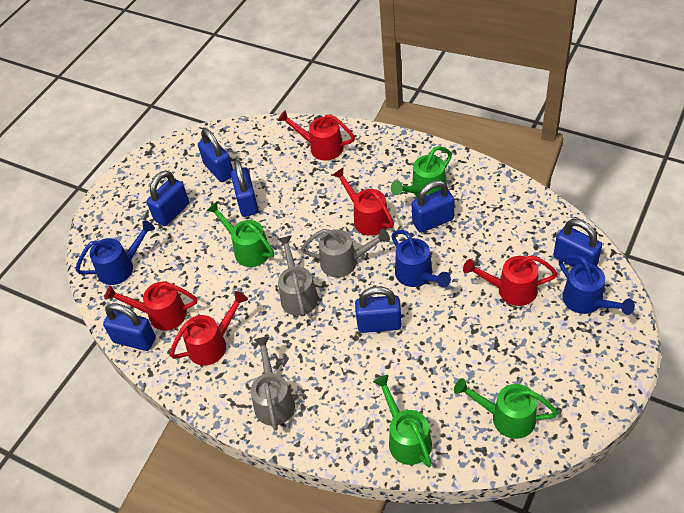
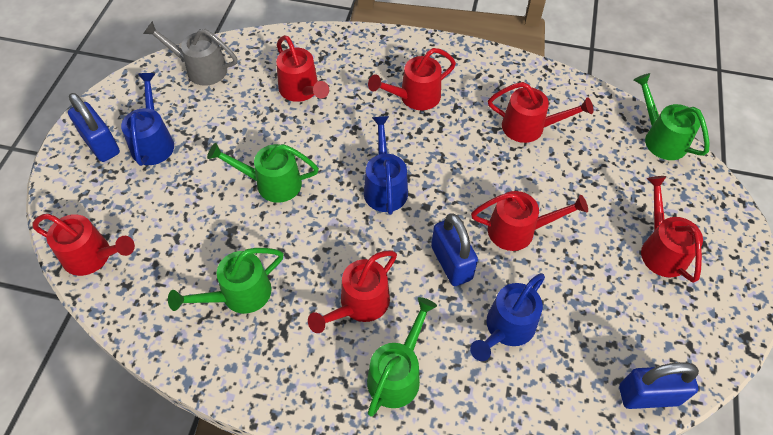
blue padlock: [103,303,156,351] [147,170,189,226] [198,129,233,182] [231,160,258,217] [355,286,402,333] [412,180,454,233] [553,219,602,267] = 7 -> [68,93,120,162] [431,213,478,286] [619,362,699,409] = 3
grey watering can: [251,336,295,431] [278,235,318,316] [301,229,390,277] = 3 -> [143,21,237,86] = 1
red watering can: [104,282,197,331] [170,291,248,365] [278,110,355,161] [333,168,394,236] [463,255,557,306] = 5 -> [33,214,135,276] [276,35,329,102] [308,251,397,333] [368,48,456,110] [471,191,588,251] [488,82,593,143] [641,176,703,283] = 7

